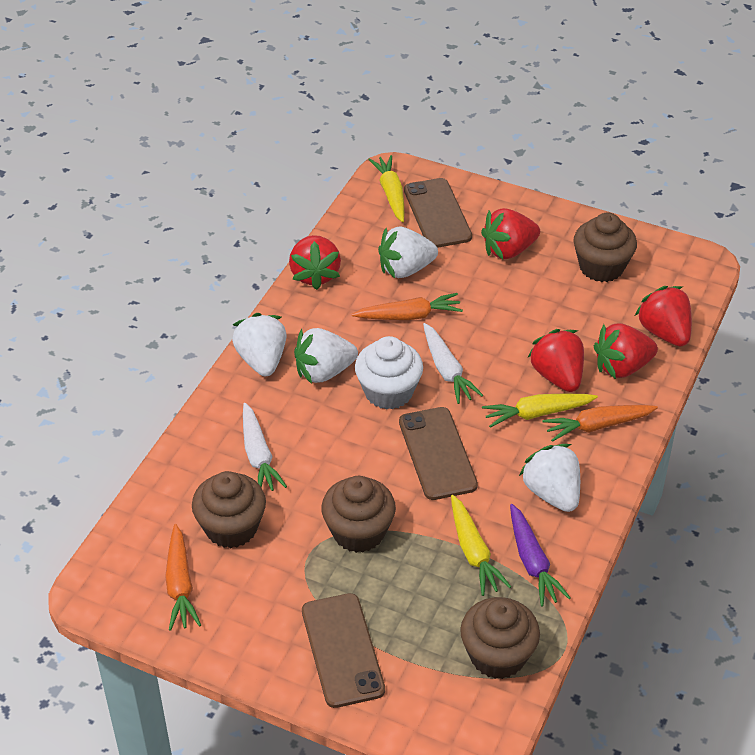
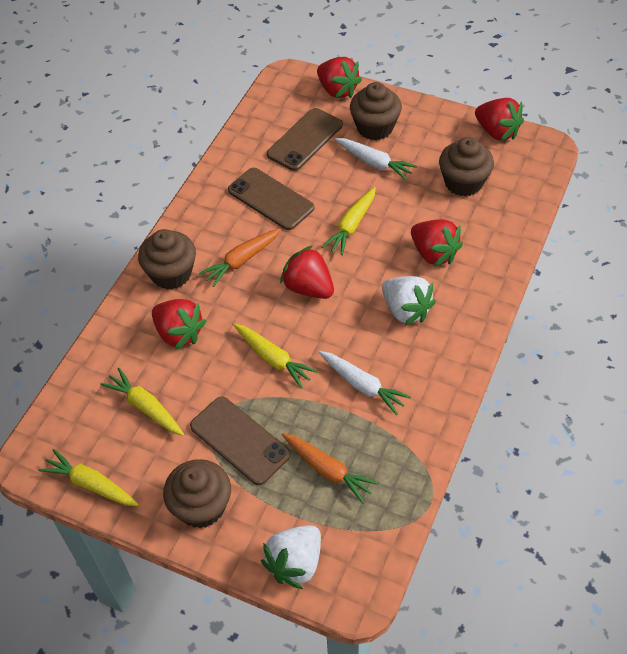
orange carrot: [165,524,201,631] [352,293,463,320] [542,405,658,442] = 3 -> [199,228,281,287] [282,433,379,504] = 2
purple carrot: [510,504,571,607] = 1 -> none = 0
white cupcake: [355,336,423,410] = 1 -> none = 0
white strawberry: [232,313,287,376] [294,328,358,384] [378,227,438,278] [519,444,580,512] = 4 -> [261,525,321,589] [382,276,436,326] = 2
yellow carrot: [368,155,404,222] [451,495,511,596] [482,394,598,428] = 3 -> [38,449,139,506] [101,368,184,436] [234,324,318,388] [322,187,376,255] = 4

